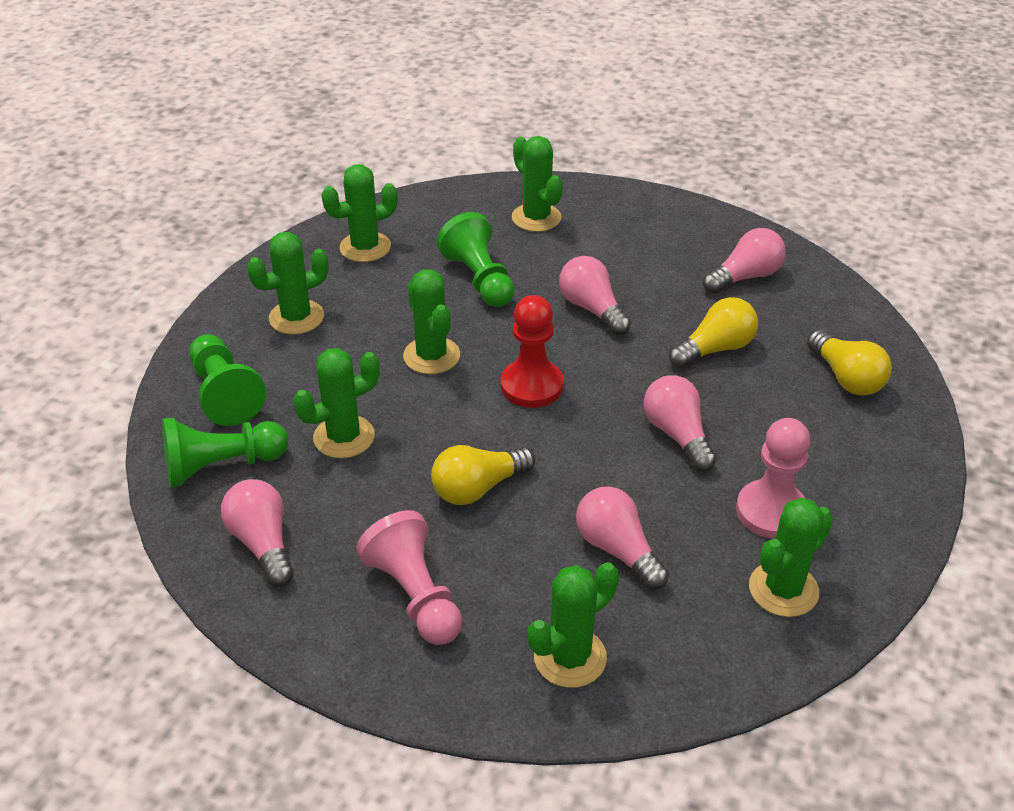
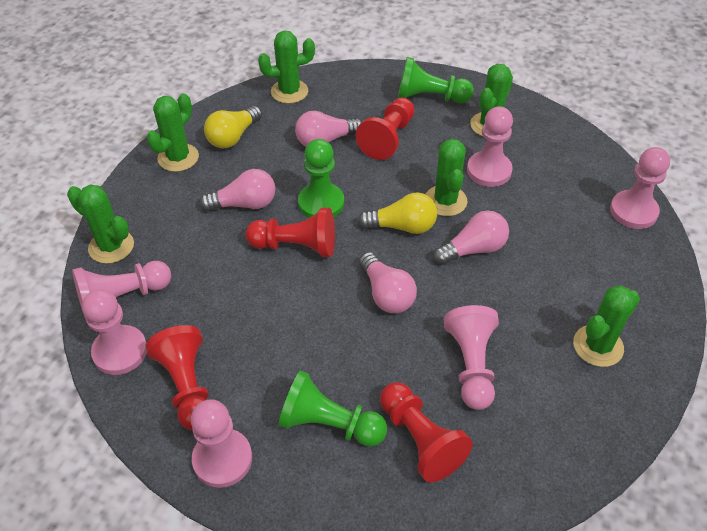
green cactus: [247,232,329,335] [293,348,380,459] [321,164,398,262] [403,269,460,374] [512,136,563,232] [528,562,619,688] [749,498,833,617] = 7 -> [67,185,134,264] [147,93,199,172] [258,31,315,104] [425,139,467,216] [470,64,513,137] [573,285,640,367] = 6
pink light bulb: [221,479,294,586] [559,256,631,335] [576,486,669,590] [643,375,717,471] [703,228,786,293] = 5 -> [200,169,276,211] [295,111,362,147] [359,252,417,313] [433,210,509,265] = 4
pink pawn: [356,510,462,645] [736,418,810,539] = 2 -> [72,261,171,319] [82,289,147,375] [191,399,252,488] [444,305,499,410] [467,106,513,187] [610,147,670,229] = 6
red pawn: [501,295,564,408] = 1 -> [146,325,209,430] [245,208,335,257] [356,98,414,160] [380,382,472,482] = 4
yellow light bulb: [431,445,535,505] [669,297,758,368] [807,330,892,396] = 3 -> [204,106,262,148] [358,192,437,234] = 2

